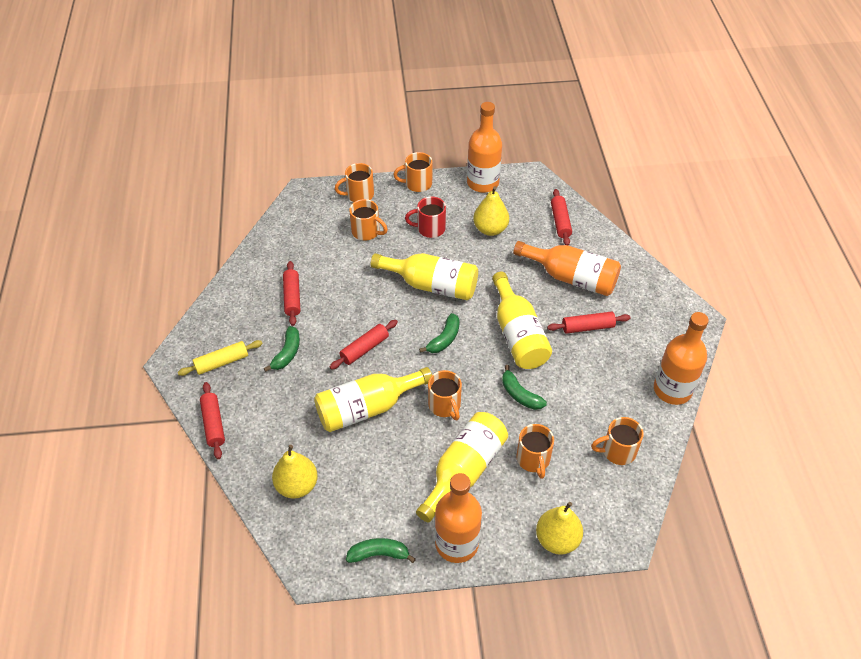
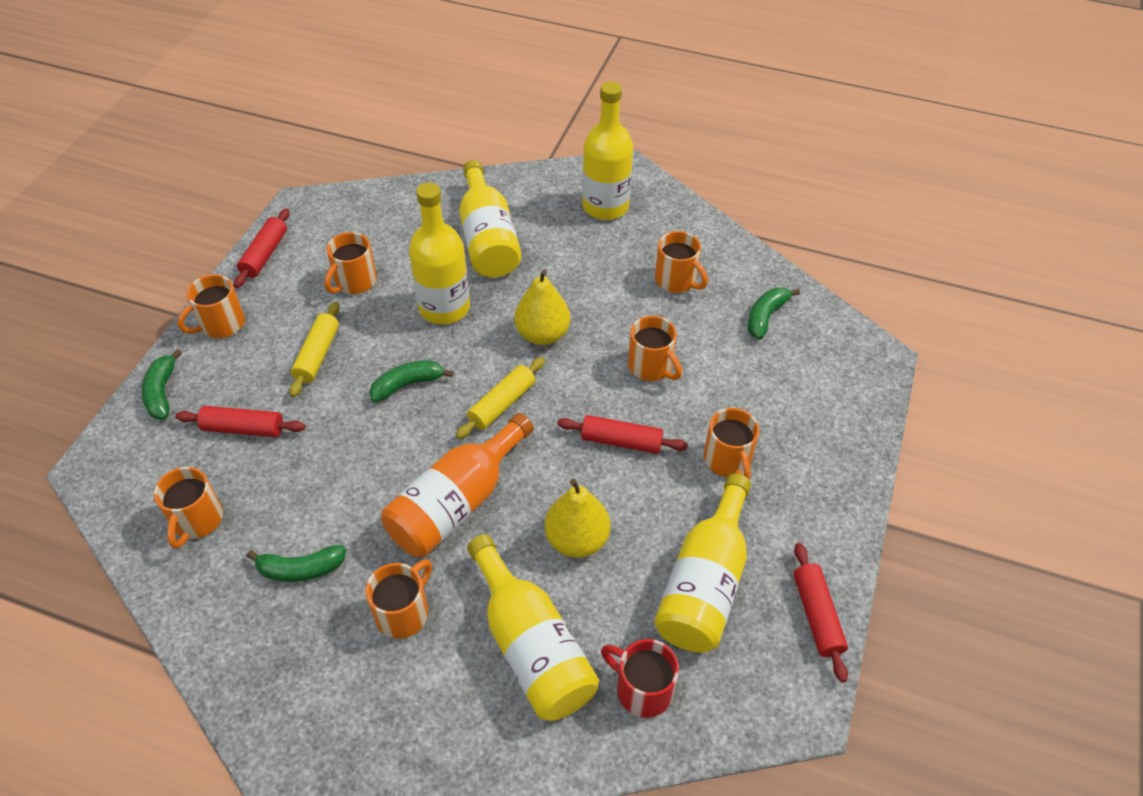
orange bottle: [435,473,482,563] [467,102,502,193] [513,241,621,296] [654,312,709,405] = 4 -> [381,413,534,557] = 1
orange mug: [335,163,374,202] [349,199,388,241] [393,152,432,192] [428,370,462,420] [516,424,554,479] [591,417,644,465] = 6 -> [154,467,223,549] [177,274,245,338] [324,232,377,294] [365,559,432,639] [628,316,682,381] [655,231,708,293] [704,408,760,480] = 7
red rolling pin: [200,382,225,459] [283,261,300,326] [330,320,398,370] [547,311,631,334] [551,189,572,246] = 5 -> [175,406,305,437] [234,208,289,288] [557,415,688,454] [794,543,848,682] = 4
yellow bottle: [314,367,432,432] [371,253,478,301] [416,412,508,523] [492,272,552,369] = 4 -> [409,182,470,324] [459,160,522,277] [467,534,599,721] [582,81,633,220] [654,473,751,653] = 5
yellow pear: [272,445,318,499] [473,186,509,236] [536,502,583,555] = 3 -> [514,269,571,345] [545,479,610,558] = 2
yellow rolling pin: [178,340,263,376] = 1 -> [290,302,339,397] [456,357,545,439] = 2

